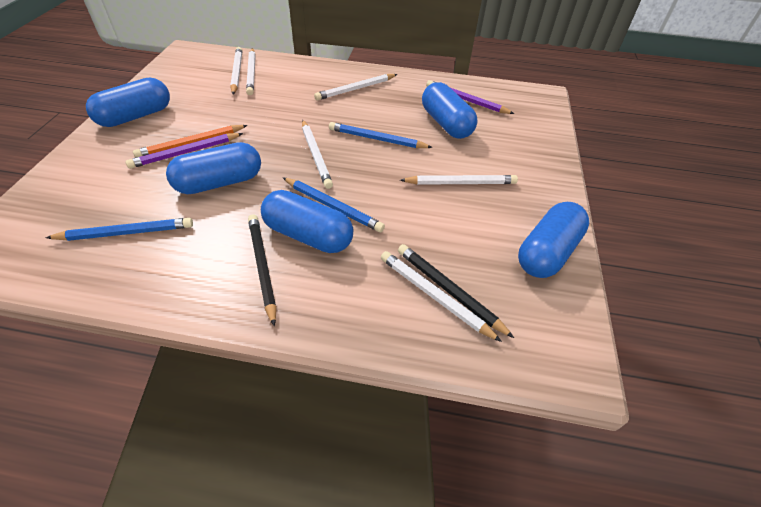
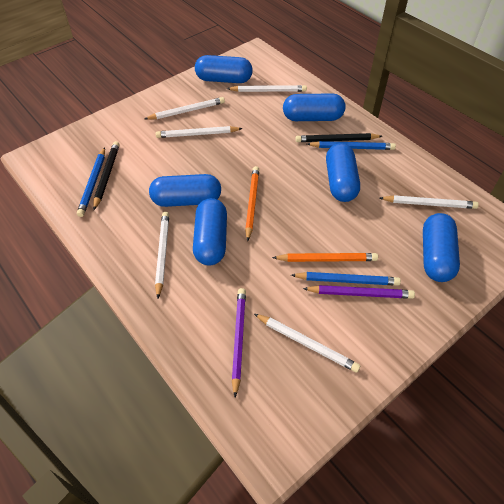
blue capsule: [86,77,170,127] [166,142,261,194] [261,190,353,253] [422,82,478,139] [518,202,589,278] = 5 -> [149,174,221,207] [193,198,227,266] [195,55,253,83] [283,93,346,121] [326,143,360,202] [423,213,460,282] = 6
orange pencil: [133,125,248,157] = 1 -> [245,166,259,242] [272,253,378,262] = 2

